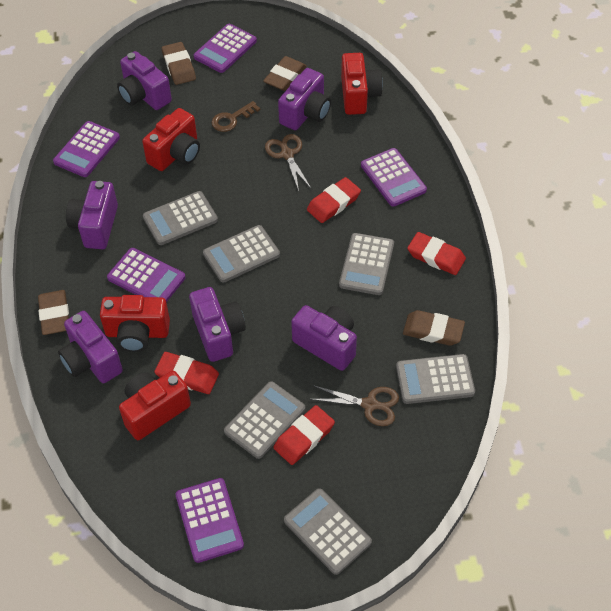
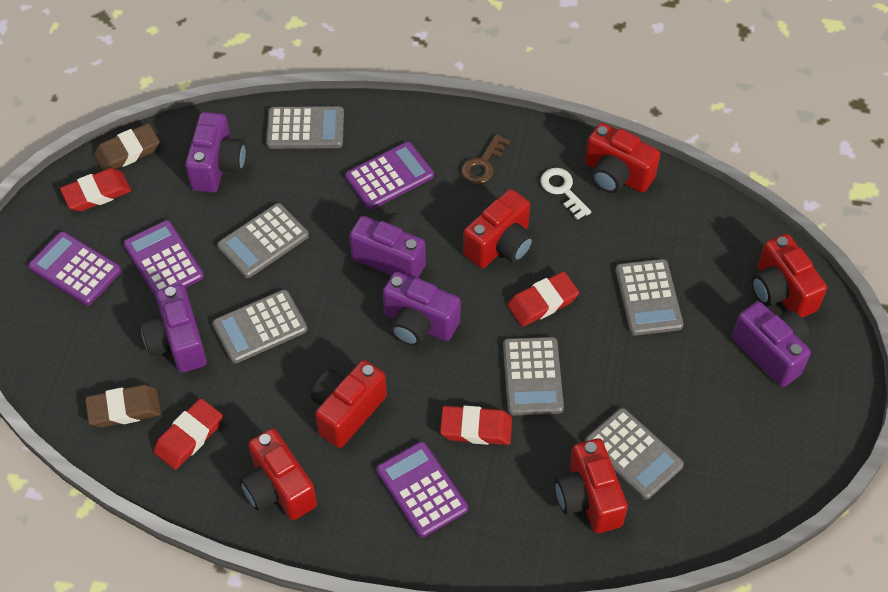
brown eraser: [38,290,69,335] [162,42,196,85] [263,56,307,91] [403,310,465,346] = 4 -> [85,385,161,428] [94,124,160,171] = 2
brown scissors: [265,134,311,191] [310,385,399,426] = 2 -> none = 0
purple calculator: [53,121,120,177] [107,248,185,302] [176,478,244,563] [194,24,257,73] [361,148,427,207] = 5 -> [28,232,121,305] [123,220,204,297] [345,142,434,210] [376,442,468,537] = 4
purple camera: [58,311,123,383] [66,181,118,249] [117,51,172,110] [189,287,246,362] [278,68,331,130] [291,305,357,371] = 6 -> [140,284,207,373] [185,112,246,193] [349,213,426,278] [383,272,461,346] [732,301,811,387] = 5
red camera: [100,295,170,352] [119,371,191,440] [142,108,200,171] [341,53,383,115] = 4 -> [239,428,317,520] [311,360,387,448] [463,189,534,268] [555,438,628,533] [585,123,660,193] [751,234,827,318] = 6
white key: none = 0 -> [541,168,591,220] = 1

